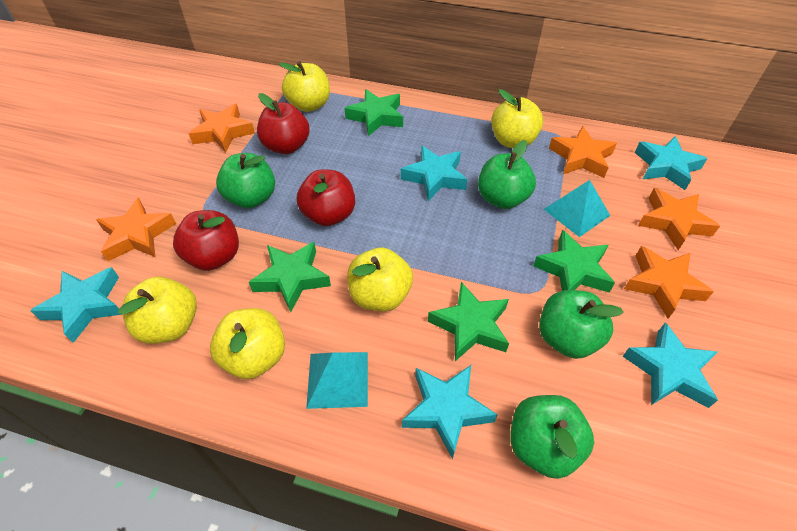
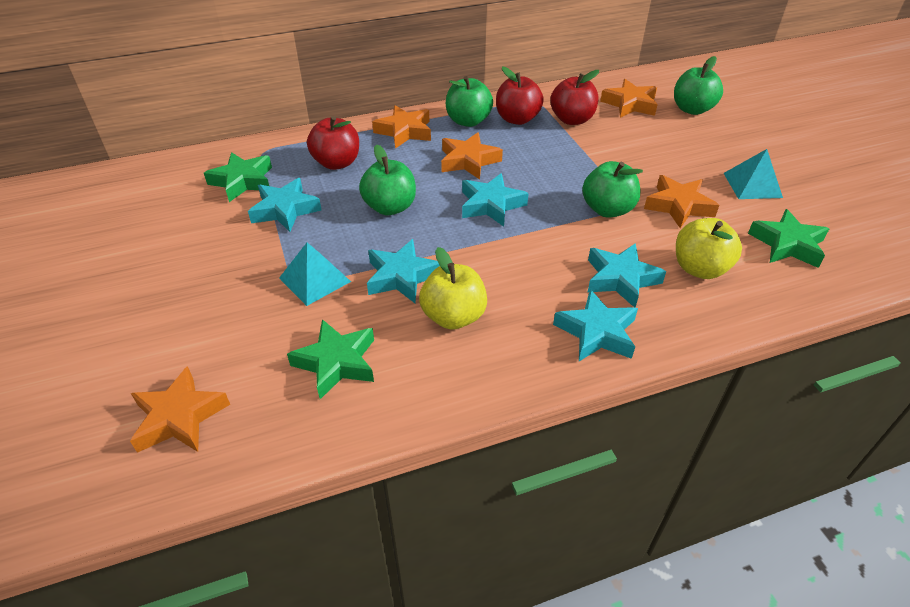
green star: [249,242,331,312] [345,89,403,136] [428,282,509,361] [533,230,615,293] = 4 -> [204,152,272,202] [287,319,374,399] [748,209,829,268] = 3
yellow apple: [118,277,197,344] [210,308,285,379] [279,61,330,112] [347,248,413,311] [491,89,543,148] = 5 -> [419,247,487,330] [676,218,742,279] = 2

